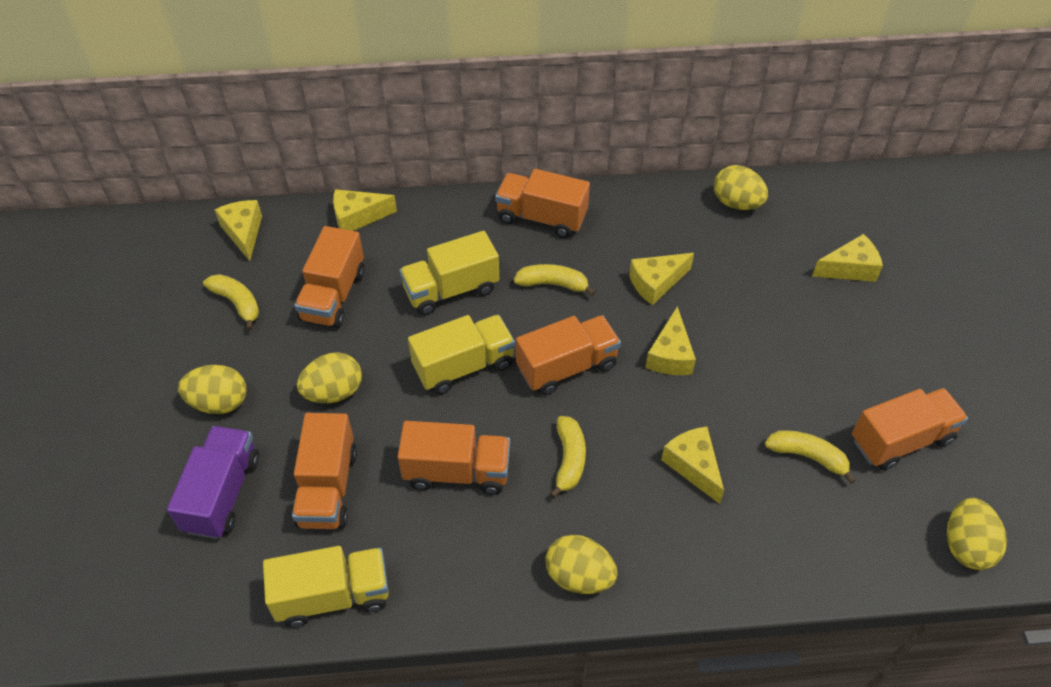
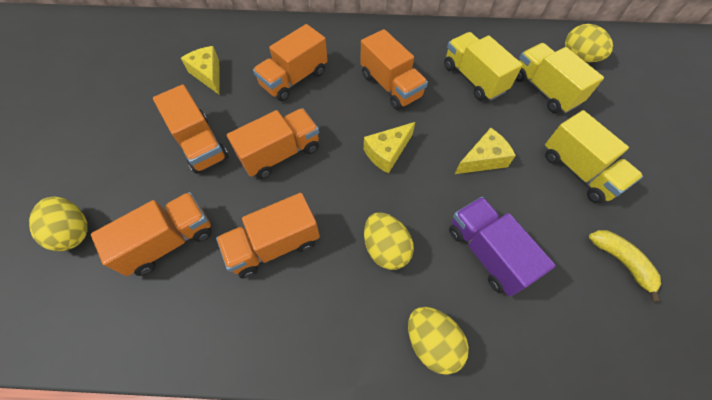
yellow banana: [203,274,259,330] [514,264,595,296] [549,416,586,498] [765,430,856,484] = 4 -> [589,230,661,302] = 1
yellow cheese: [215,200,262,261] [333,189,397,231] [629,253,694,305] [646,306,696,375] [661,426,724,504] [812,234,883,282] = 6 -> [181,46,220,95] [364,122,415,174] [455,128,516,174] = 3
yellow egg: [178,365,247,414] [297,352,362,403] [546,535,618,594] [714,165,768,210] [947,498,1007,570] = 5 -> [29,197,88,251] [364,213,414,270] [408,307,469,375] [565,24,613,62] = 4

